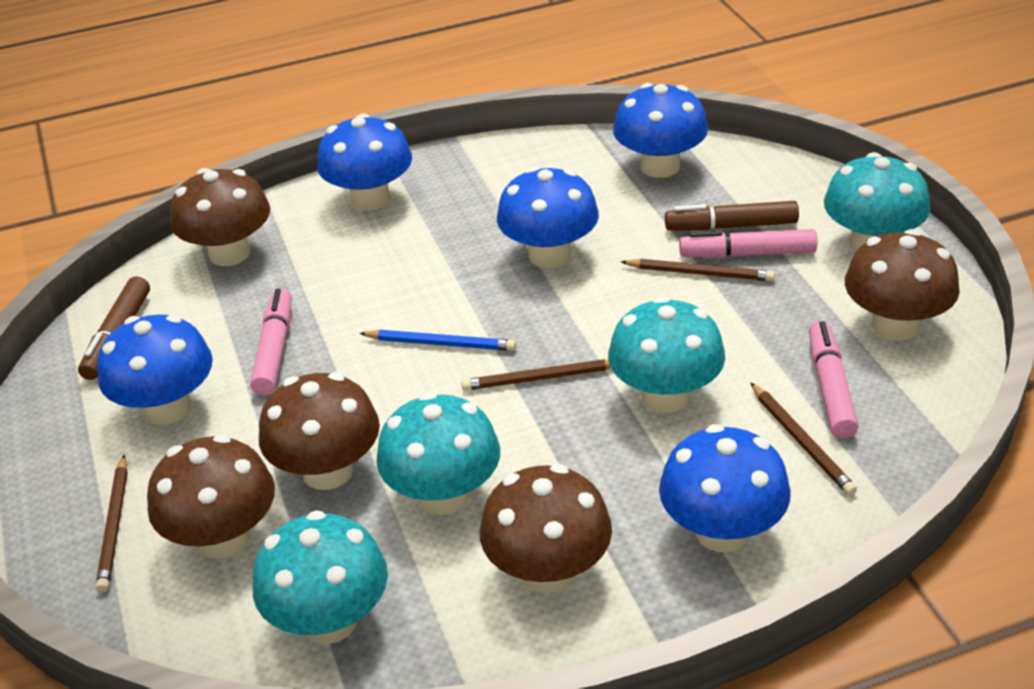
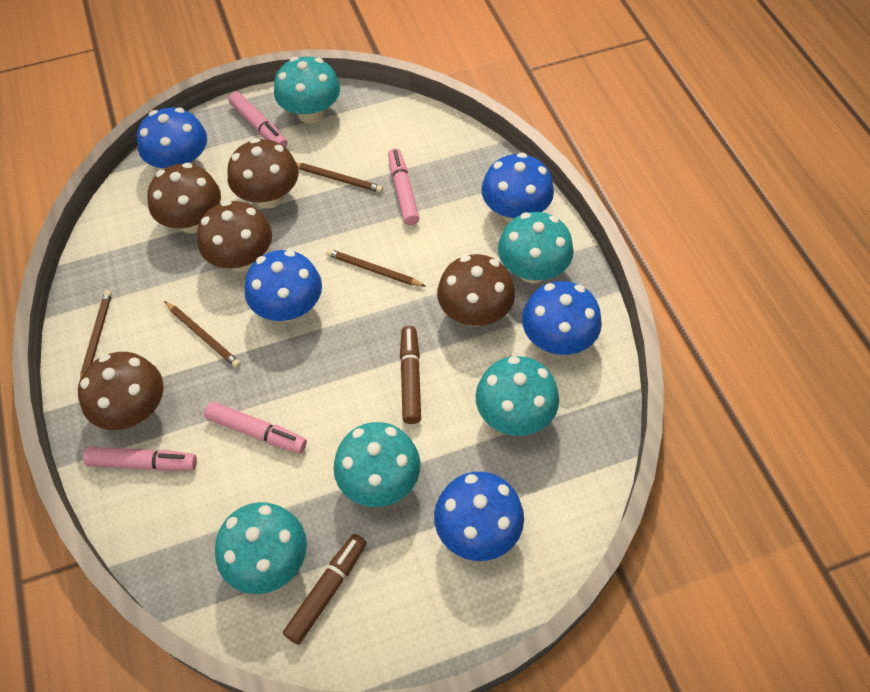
blue pencil: [359,330,516,351] = 1 -> none = 0
pink marker: [250,288,292,395] [679,229,817,258] [809,321,859,438] = 3 -> [83,447,197,471] [204,402,307,453] [228,92,288,147] [388,148,419,225] = 4
turquoise mushroom: [253,510,388,644] [376,392,500,515] [608,296,725,413] [824,152,930,252] = 4 -> [215,502,307,594] [274,56,340,124] [333,422,421,507] [475,356,559,436] [498,212,574,283] = 5

